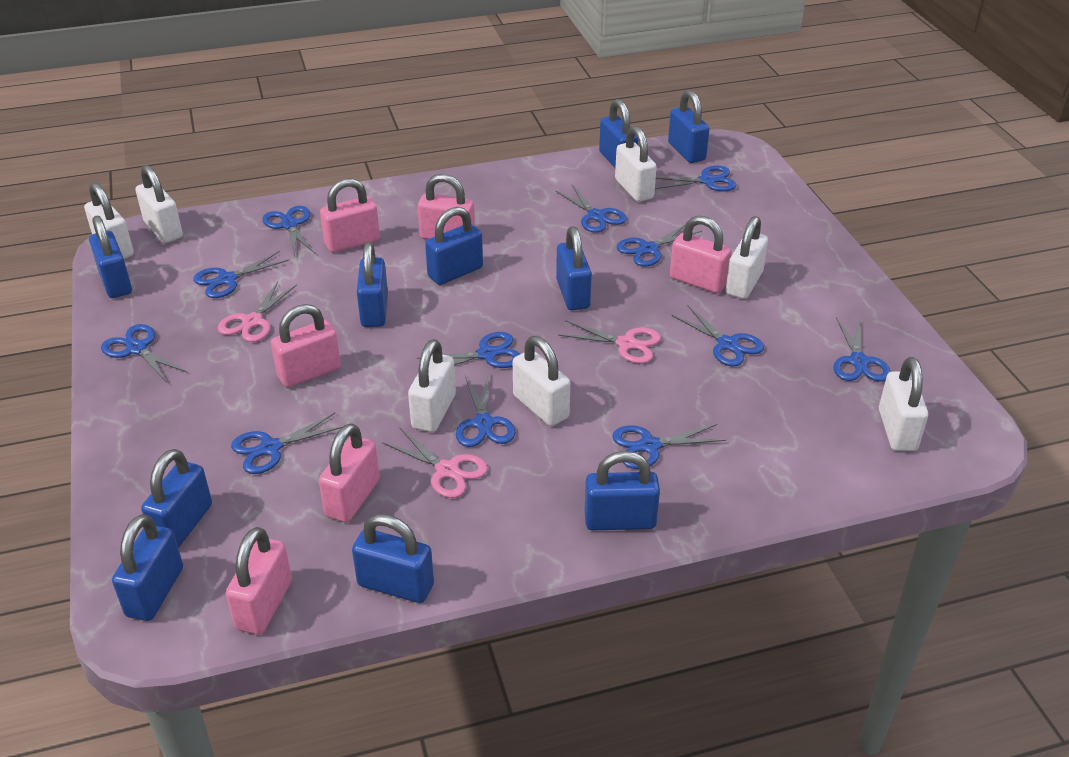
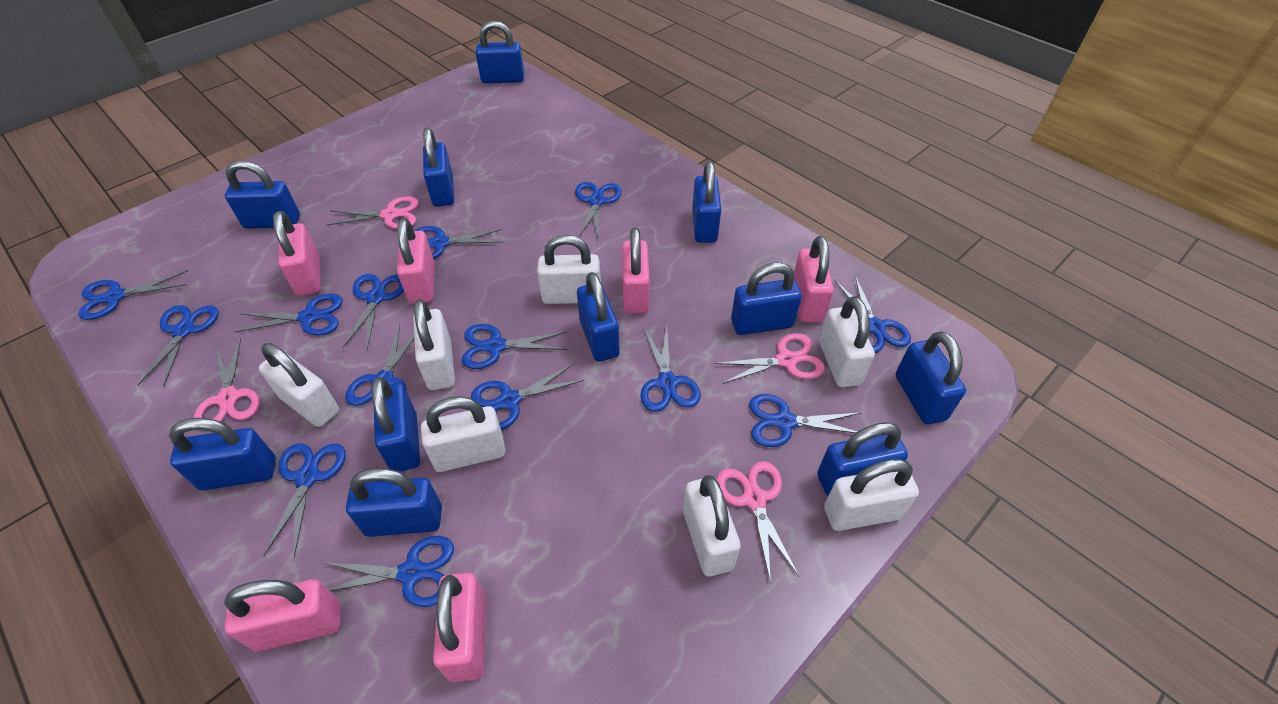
blue padlock: [89,215,132,298] [112,514,183,621] [141,449,212,548] [352,514,434,603] [357,242,388,327] [425,207,483,285] [556,226,592,310] [584,451,660,530] [599,99,638,168] [668,90,709,163] = 10 -> [169,418,276,490] [225,160,300,228] [346,468,442,537] [372,377,420,472] [423,128,454,207] [475,21,524,83] [577,272,620,362] [692,161,721,243] [731,263,802,335] [817,422,908,495] [896,331,966,425] = 11
blue scissors: [101,324,187,382] [193,251,289,298] [231,413,343,474] [262,206,315,257] [417,332,520,368] [456,375,515,447] [555,185,627,233] [612,424,726,469] [616,225,702,266] [655,166,736,191] [671,305,764,367] [833,317,891,382] = 12 -> [78,271,188,320] [137,305,219,387] [235,293,343,336] [263,444,346,557] [321,536,454,607] [343,274,404,349] [345,324,414,406] [414,226,503,259] [462,324,567,369] [471,363,584,430] [575,182,622,241] [640,325,701,412] [749,394,861,447] [834,275,911,353] = 14
pink scissors: [218,282,297,342] [382,428,488,498] [558,320,661,364] = 3 -> [194,338,260,422] [327,196,419,229] [714,333,825,384] [716,461,799,583] = 4

